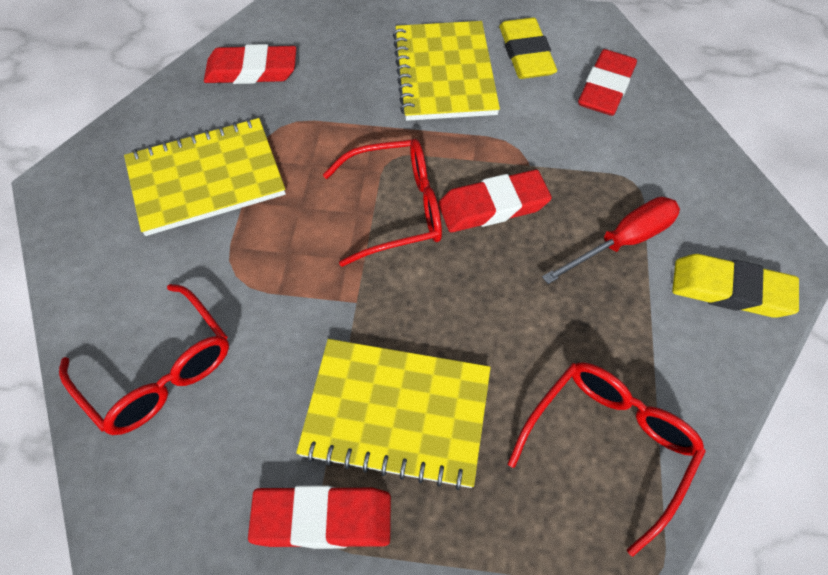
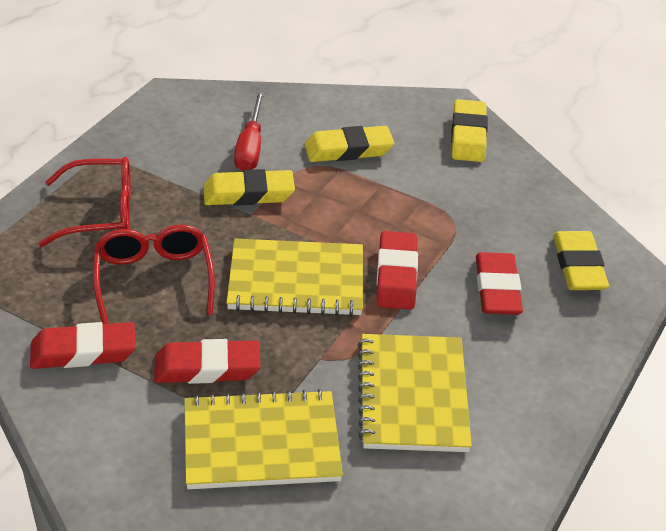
red glasses: [59,284,229,435] [323,139,442,267] [507,362,706,556] = 3 -> [38,157,131,247] [93,225,215,324] = 2
yellow eraser: [499,18,557,79] [672,254,799,318] = 2 -> [203,169,295,206] [304,126,394,162] [451,99,488,162] [553,231,609,290] = 4

